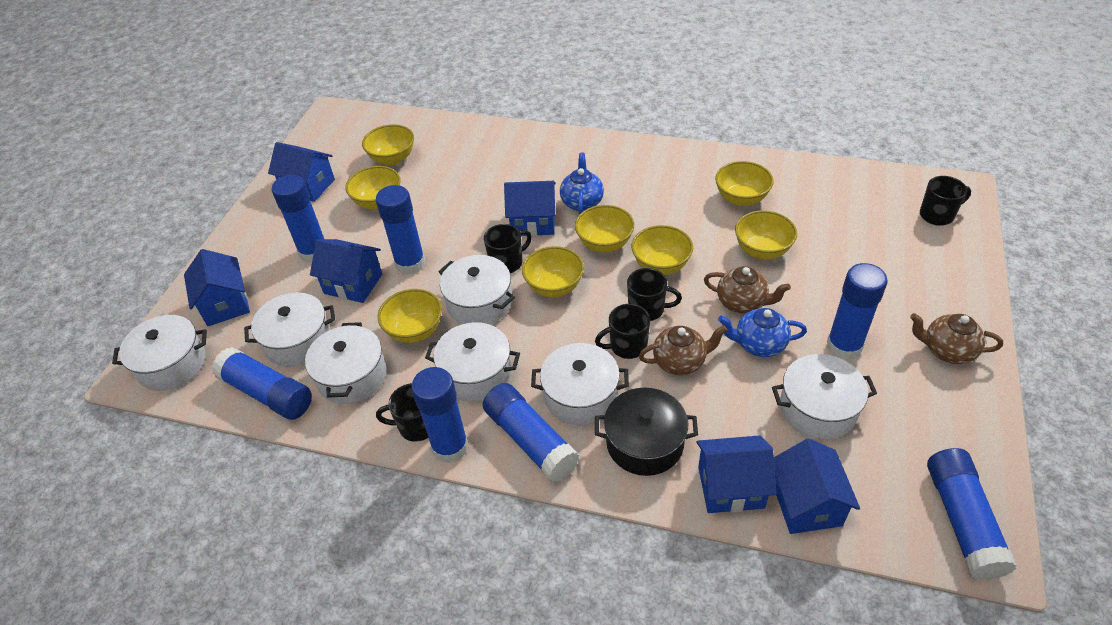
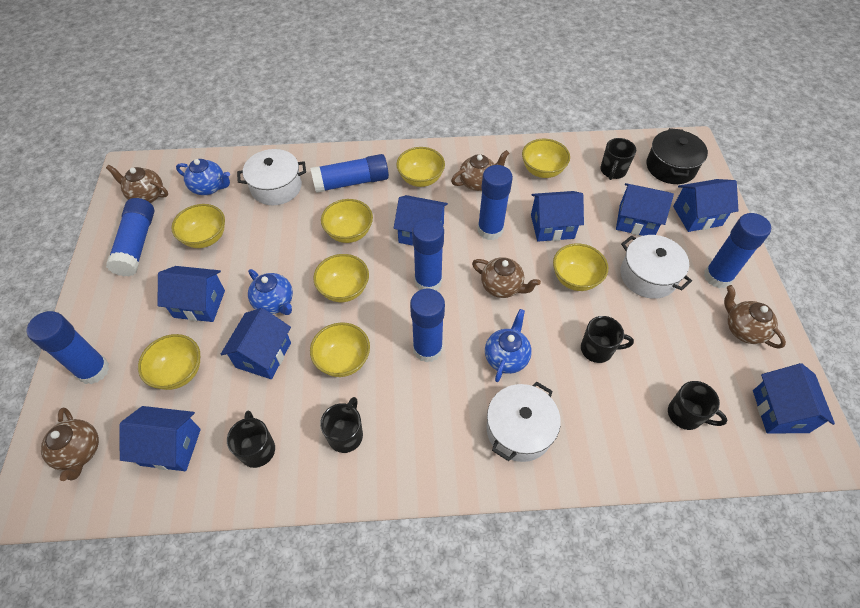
blue house: [184,249,250,326] [268,142,335,202] [310,239,382,303] [504,181,556,236] [696,435,777,513] [774,438,860,534] = 6 -> [119,406,201,471] [158,266,225,322] [221,308,291,379] [394,195,448,246] [531,191,584,241] [616,183,674,236] [673,179,739,232] [753,363,835,433] = 8
blue teapot: [560,152,604,215] [718,308,807,357] = 2 -> [176,159,230,195] [248,269,293,315] [485,309,532,382] = 3
brown teapot: [639,325,727,376] [704,266,791,313] [910,313,1003,364] = 3 -> [41,408,99,481] [106,165,168,203] [451,150,509,191] [472,257,541,298] [724,285,786,349] = 5
white pot: [112,315,207,391] [244,293,335,367] [305,322,386,404] [425,322,520,402] [438,255,515,324] [531,343,629,425] [772,354,877,439] = 7 -> [237,149,306,205] [486,382,561,462] [621,235,692,299] = 3

